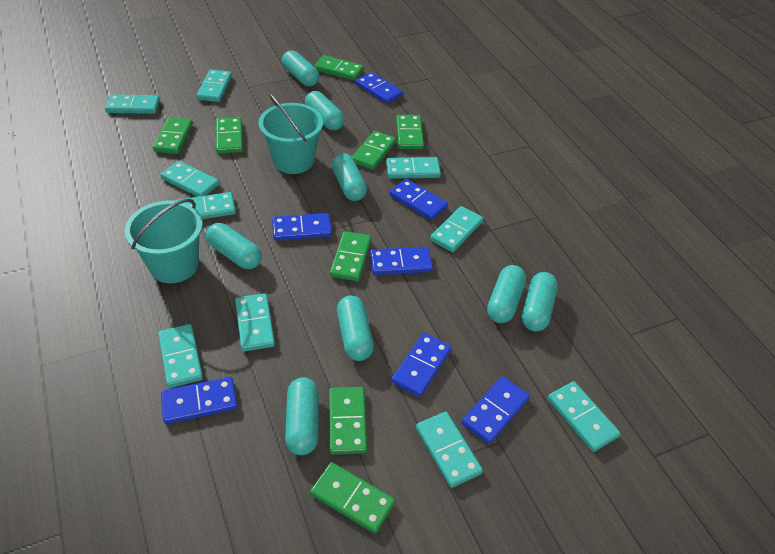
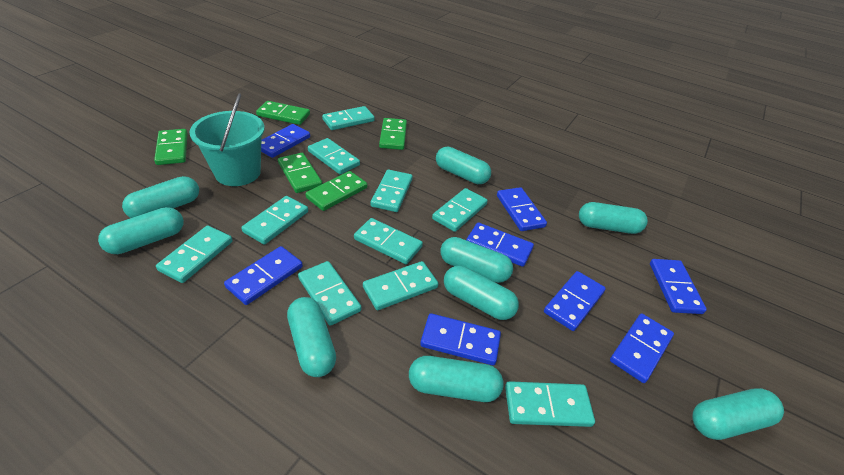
blue domino: [161,377,237,424] [272,213,332,241] [355,72,403,104] [370,247,433,275] [389,179,448,220] [391,333,452,397] [462,376,530,444] = 7 -> [224,246,303,305] [261,124,310,158] [420,313,501,365] [466,222,534,267] [497,187,547,231] [544,271,606,331] [610,314,674,383] [650,259,707,314] = 8
green domino: [153,117,193,154] [216,117,243,154] [310,462,395,534] [314,55,364,81] [329,387,367,455] [330,231,371,281] [352,131,396,170] [396,115,424,149] = 8 -> [154,129,188,165] [256,101,310,125] [278,153,322,193] [305,171,367,211] [379,118,407,150] = 5
turquoise bucket: [124,199,203,283] [258,93,323,174] = 2 -> [190,93,265,186] = 1
turquoise capsule: [206,223,262,269] [282,50,319,86] [285,377,319,455] [305,91,344,131] [331,153,367,201] [337,295,374,361] [487,265,526,323] [522,272,558,331] = 8 -> [98,207,184,254] [122,176,199,218] [287,297,336,377] [409,356,504,402] [436,147,491,184] [440,237,513,283] [444,266,519,320] [579,202,648,234] [692,388,784,440] = 9

